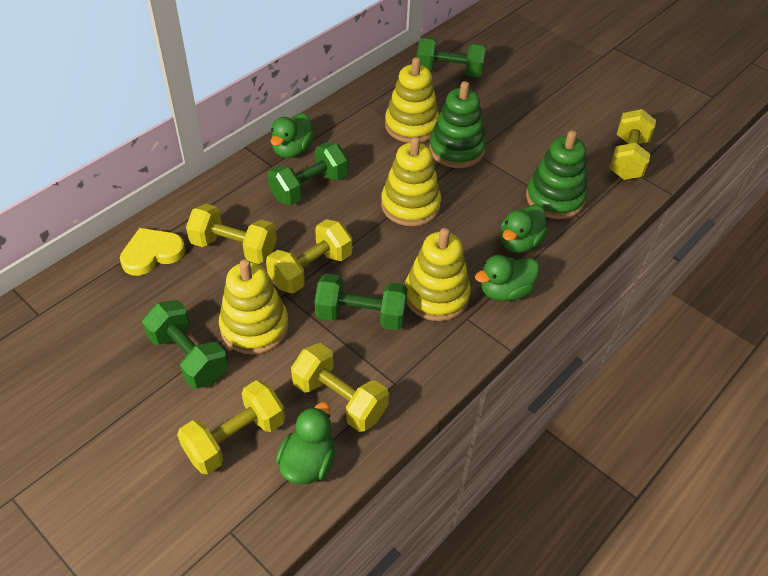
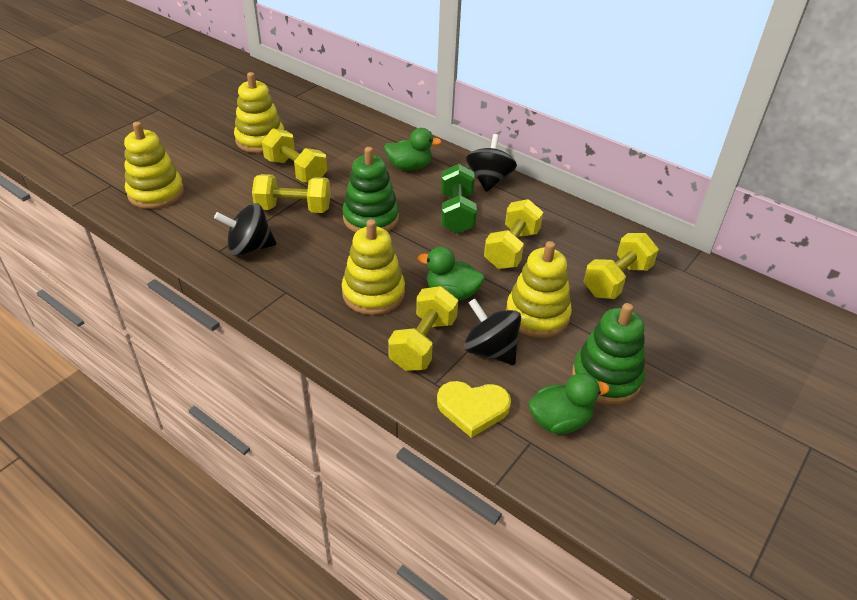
black spinning top: none = 0 -> [214,203,277,256] [464,298,521,365] [466,134,517,192] = 3
green duck: [270,113,315,158] [276,402,335,484] [475,255,539,301] [500,204,548,253] = 4 -> [384,128,442,171] [418,246,485,300] [528,373,609,434] = 3
green dumbbell: [142,300,228,389] [268,142,348,205] [314,273,408,330] [417,37,486,77] = 4 -> [441,164,477,233] = 1

